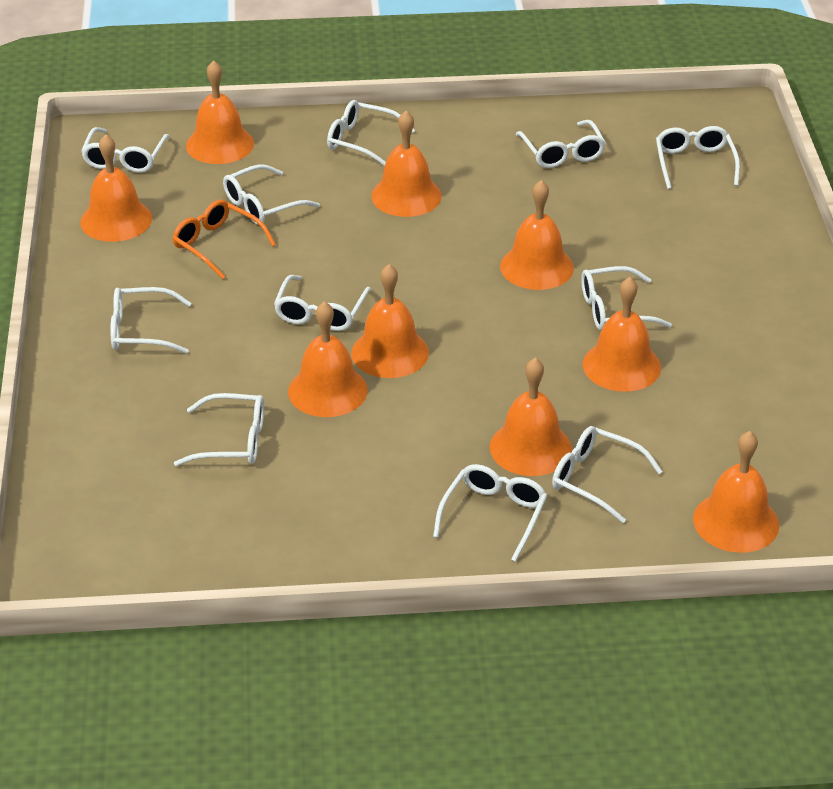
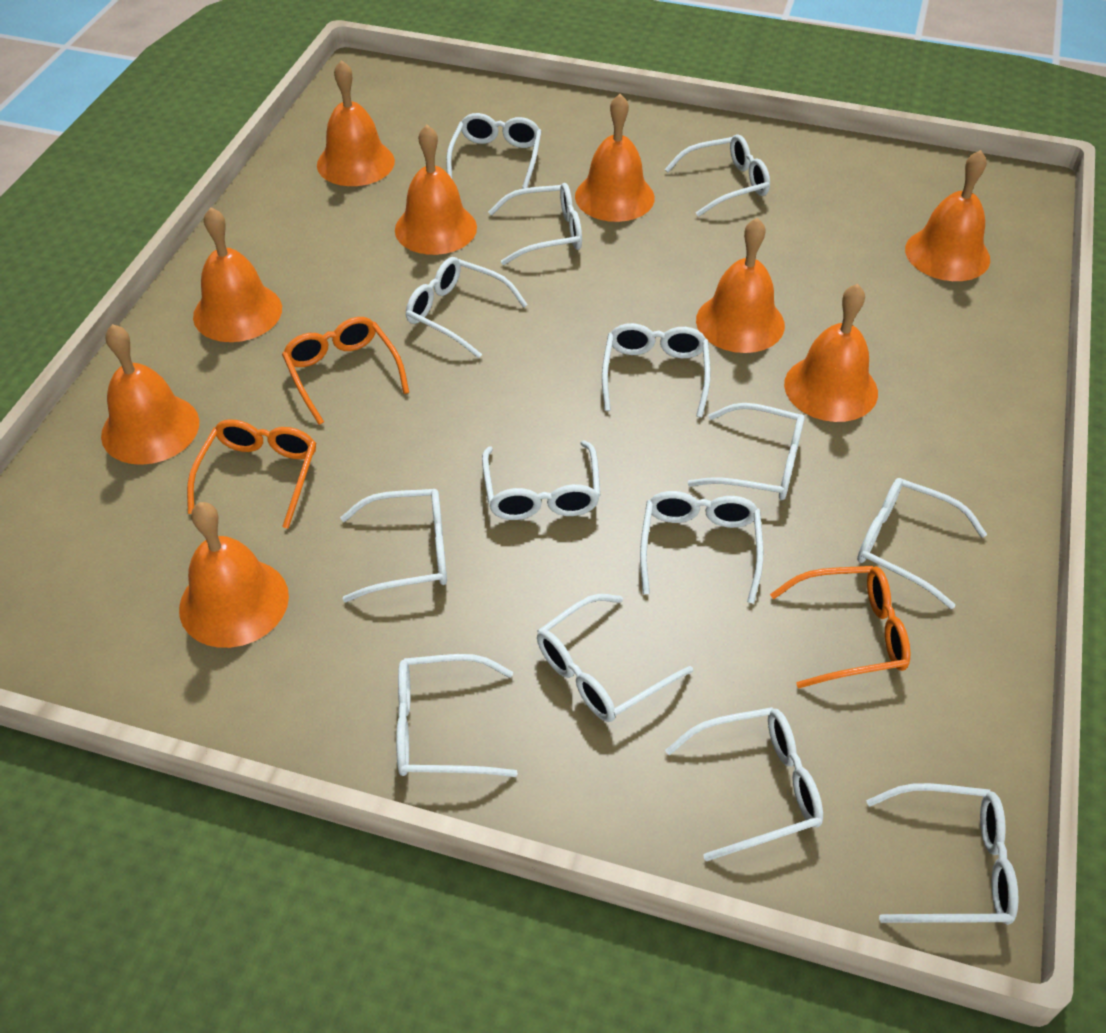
orange glasses: [172,200,276,279] = 1 -> [187,419,316,529] [282,317,409,425] [770,566,910,689] = 3
white glasses: [81,127,170,173] [110,287,192,354] [174,393,264,466] [223,164,320,225] [274,275,371,331] [327,100,415,166] [433,464,547,562] [516,120,606,168] [552,426,663,523] [581,266,672,330] [656,126,740,189] = 11 -> [340,489,447,602] [396,654,518,777] [406,257,528,358] [446,113,542,188] [482,440,600,520] [488,183,582,265] [537,594,693,722] [602,323,710,418] [640,491,763,604] [665,134,770,217] [665,707,823,861] [687,403,805,500] [857,478,987,609] [866,783,1019,925] = 14

